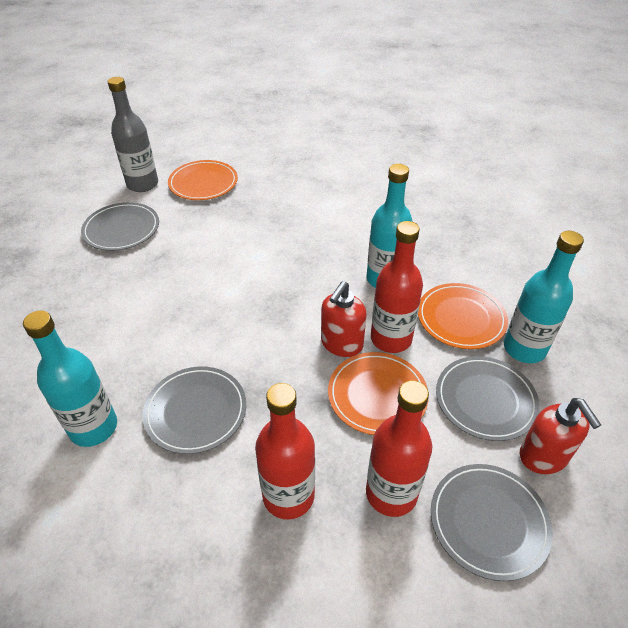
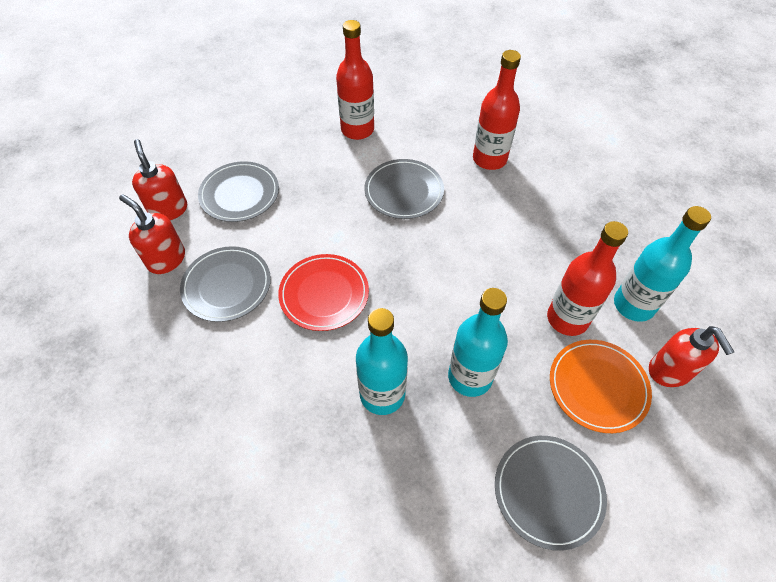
grey bottle: [107,77,158,192] = 1 -> none = 0
orange plate: [168,160,238,200] [328,352,429,435] [418,283,508,349] = 3 -> [550,340,652,433] = 1
red plate: none = 0 -> [278,254,369,331] = 1
red soap dispenser: [321,281,367,357] [520,398,601,474] = 2 -> [119,194,185,274] [132,139,187,220] [649,326,734,387] = 3

